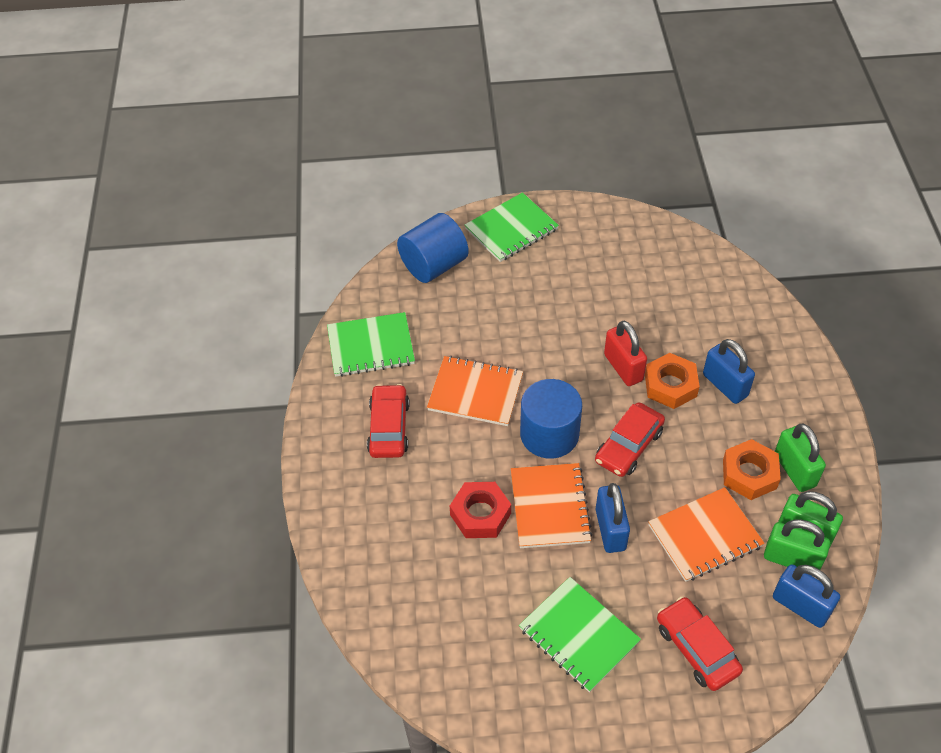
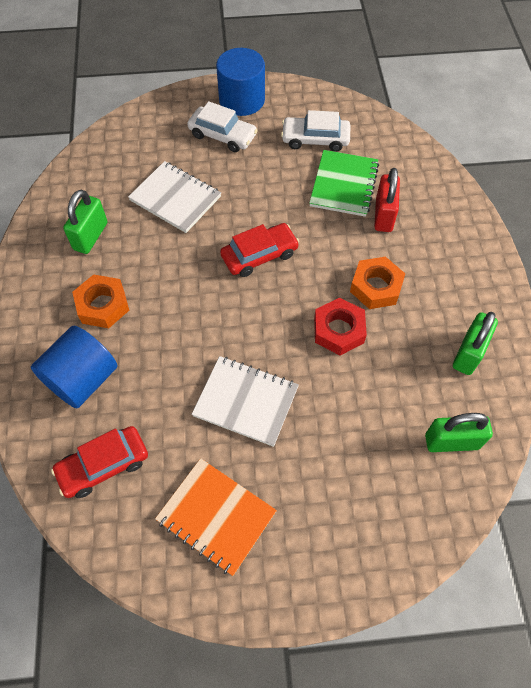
blue padlock: [596,483,630,553] [703,339,755,404] [773,564,840,628] = 3 -> none = 0
green notebook: [327,312,415,377] [465,192,559,262] [519,577,641,693] = 3 -> [309,150,379,217] = 1
orange notebook: [427,356,523,426] [511,463,593,548] [648,487,765,582] = 3 -> [155,458,277,576] = 1
red car: [367,384,410,458] [595,403,665,477] [657,597,743,691] = 3 -> [51,426,148,498] [220,223,299,277] = 2
white car: none = 0 -> [187,101,258,152] [281,110,350,152] = 2
white notebook: none = 0 -> [128,161,221,233] [192,356,299,447] = 2

